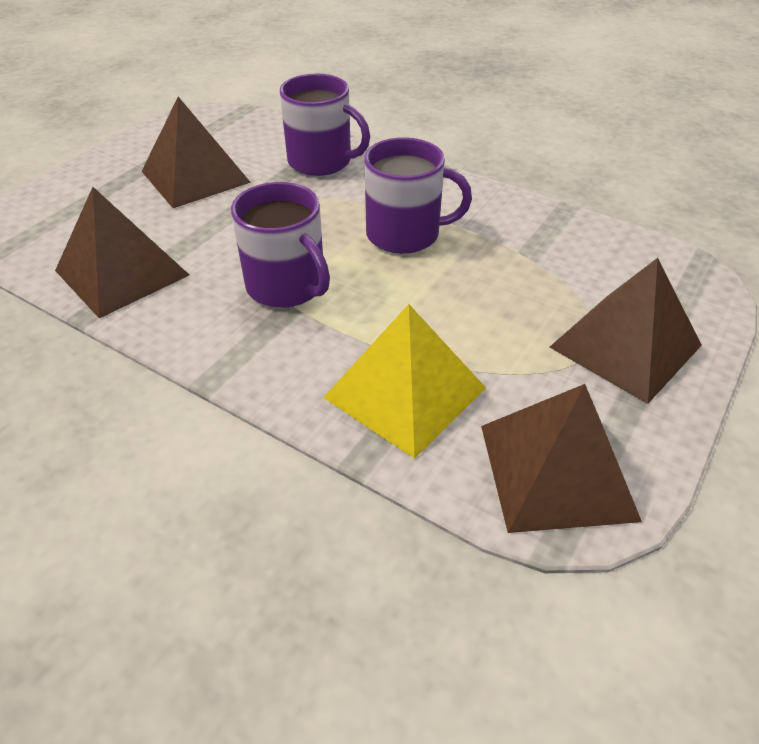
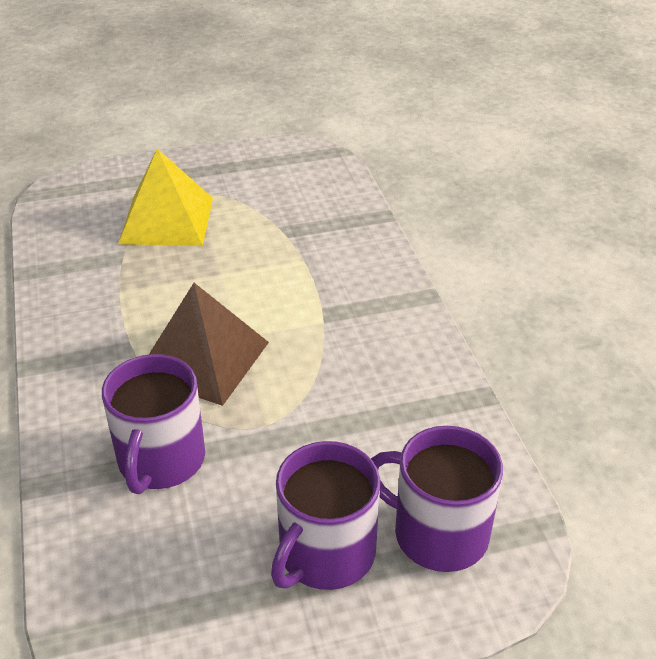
brown pyramid: [55,187,189,318] [142,97,251,208] [481,384,642,533] [550,258,702,404] = 4 -> [149,283,269,406] = 1

